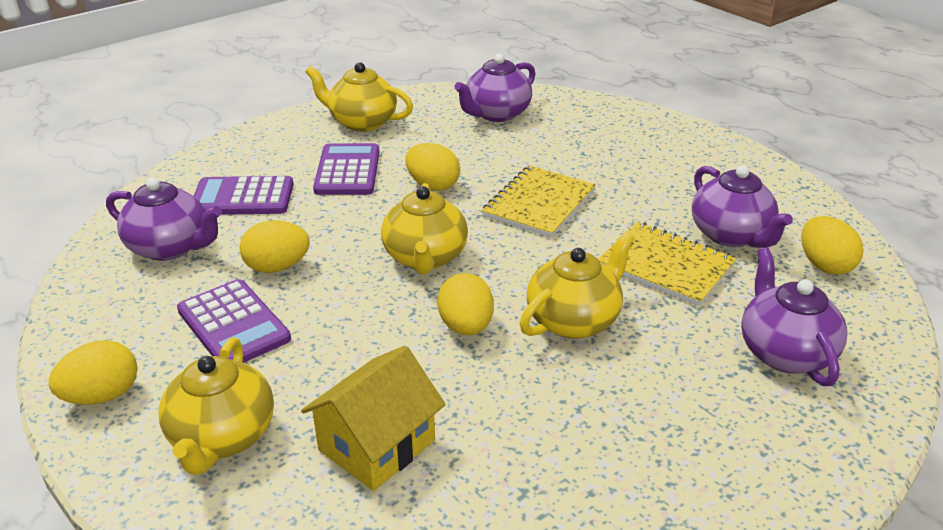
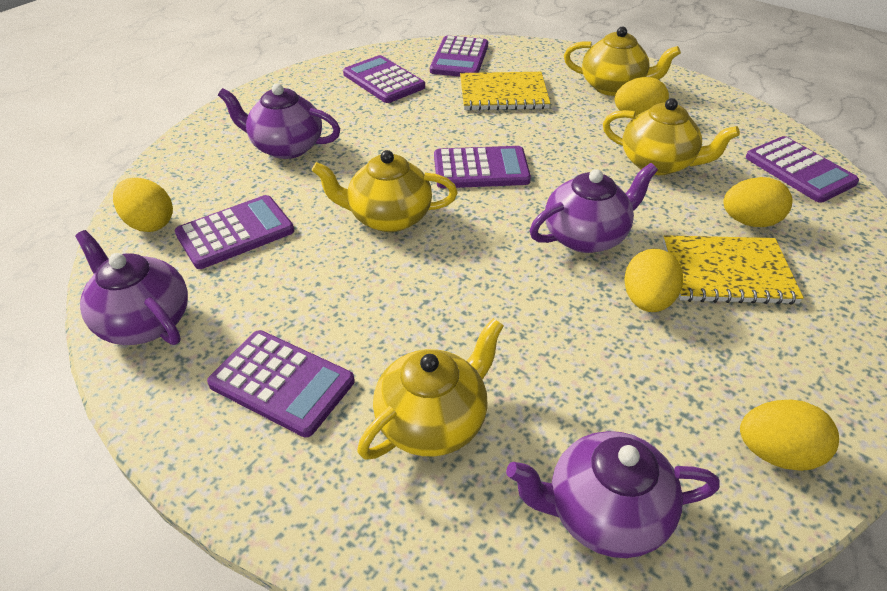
purple calculator: [177,279,291,363] [194,176,293,215] [313,143,380,195] = 3 -> [175,195,294,269] [207,330,355,437] [343,55,425,103] [430,36,488,77] [434,146,531,188] [746,136,859,203] = 6
yellow house: [301,346,446,491] = 1 -> none = 0

